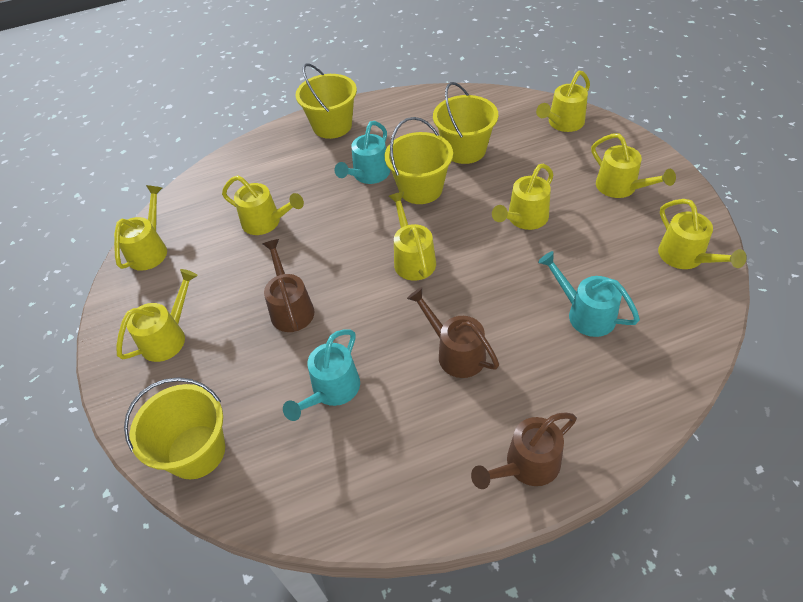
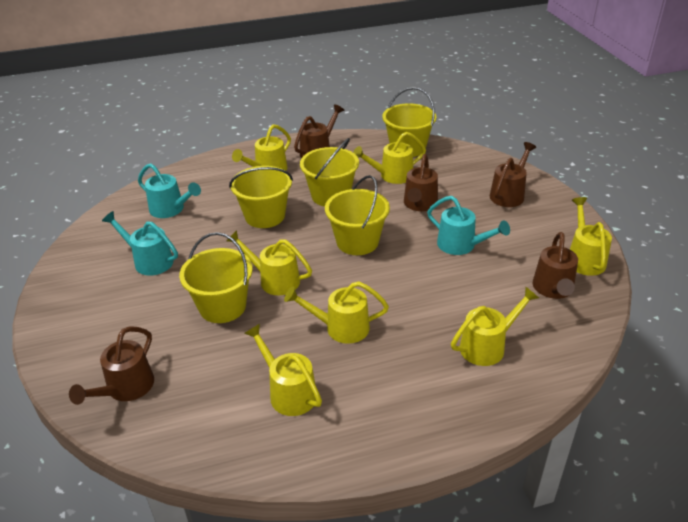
brown watering can: [263,239,315,332] [407,287,499,378] [471,412,577,489] = 3 -> [69,326,154,405] [294,104,344,158] [404,154,438,211] [490,142,536,207] [533,232,578,299] = 5
yellow bucket: [124,377,225,479] [296,63,357,139] [385,117,453,204] [433,82,498,164] = 4 -> [179,232,253,323] [229,166,293,228] [300,138,359,207] [325,175,390,255] [382,87,436,157] = 5
yellow watering can: [114,185,167,271] [116,269,198,362] [222,176,304,235] [388,192,436,281] [492,164,553,230] [536,71,590,132] [591,133,676,198] [658,199,747,269] = 8 -> [226,230,312,295] [232,124,291,171] [244,324,322,416] [284,281,389,344] [353,132,426,184] [451,287,539,366] [570,197,612,276] = 7

